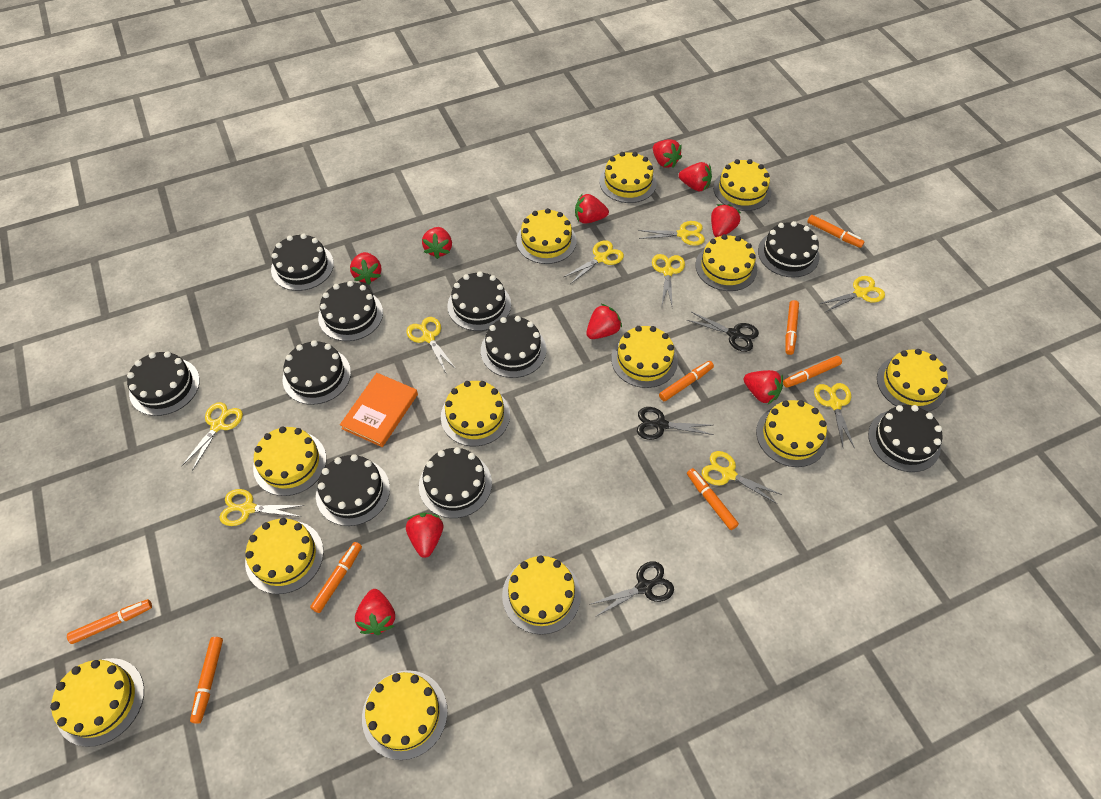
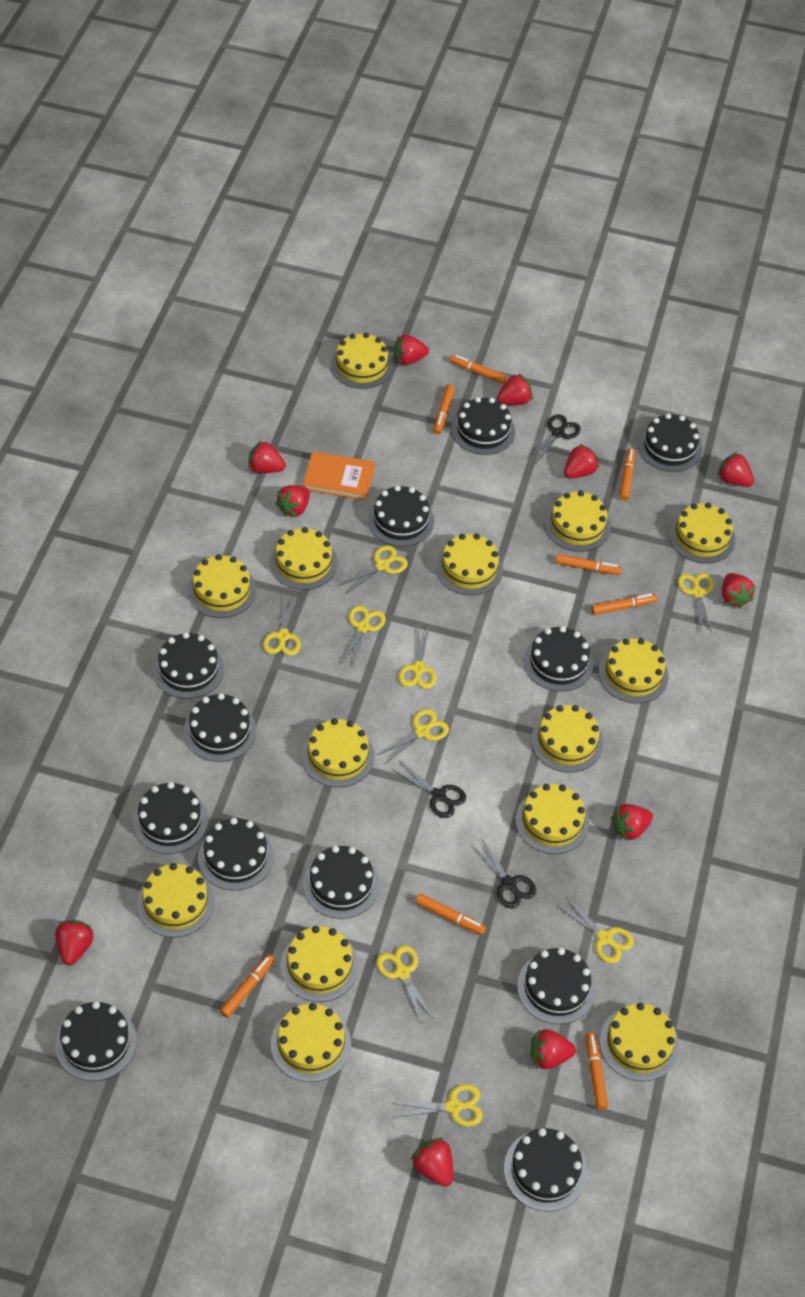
black cake: [127,351,200,416] [271,234,334,291] [283,340,351,405] [316,454,390,526] [318,281,383,341] [419,447,492,518] [447,271,511,331] [481,316,546,378] [758,221,820,277] [868,405,943,472] = 10 -> [55,1001,137,1081] [133,782,208,854] [153,632,224,699] [184,693,256,762] [198,818,274,891] [303,846,379,919] [368,485,434,547] [451,397,515,455] [504,1128,587,1212] [517,948,596,1024] [524,626,594,692] [638,413,702,472] = 12
red strawberry: [350,252,381,285] [355,589,395,635] [406,513,443,558] [422,227,452,259] [575,194,609,224] [586,304,622,339] [653,139,682,168] [679,162,712,191] [711,204,741,237] [743,370,783,404] = 10 -> [55,920,94,966] [248,441,286,473] [275,485,310,517] [394,335,429,365] [411,1138,453,1187] [497,373,533,405] [530,1029,576,1069] [564,444,599,479] [611,804,653,841] [717,452,754,487] [722,573,755,609] = 11
yellow cake: [50,658,144,747] [245,518,324,594] [253,427,326,496] [362,670,447,760] [441,381,510,446] [502,556,581,635] [516,208,577,264] [599,152,657,203] [611,326,678,388] [695,234,757,291] [713,159,771,211] [756,400,828,467] [877,349,948,412] = 13 -> [137,863,215,938] [187,554,256,618] [270,527,338,590] [271,1003,351,1082] [281,926,359,1002] [302,718,375,787] [330,333,393,389] [436,534,503,596] [515,784,589,854] [531,705,603,773] [545,491,611,552] [599,638,669,703] [600,1003,679,1081] [669,503,736,563] = 14

